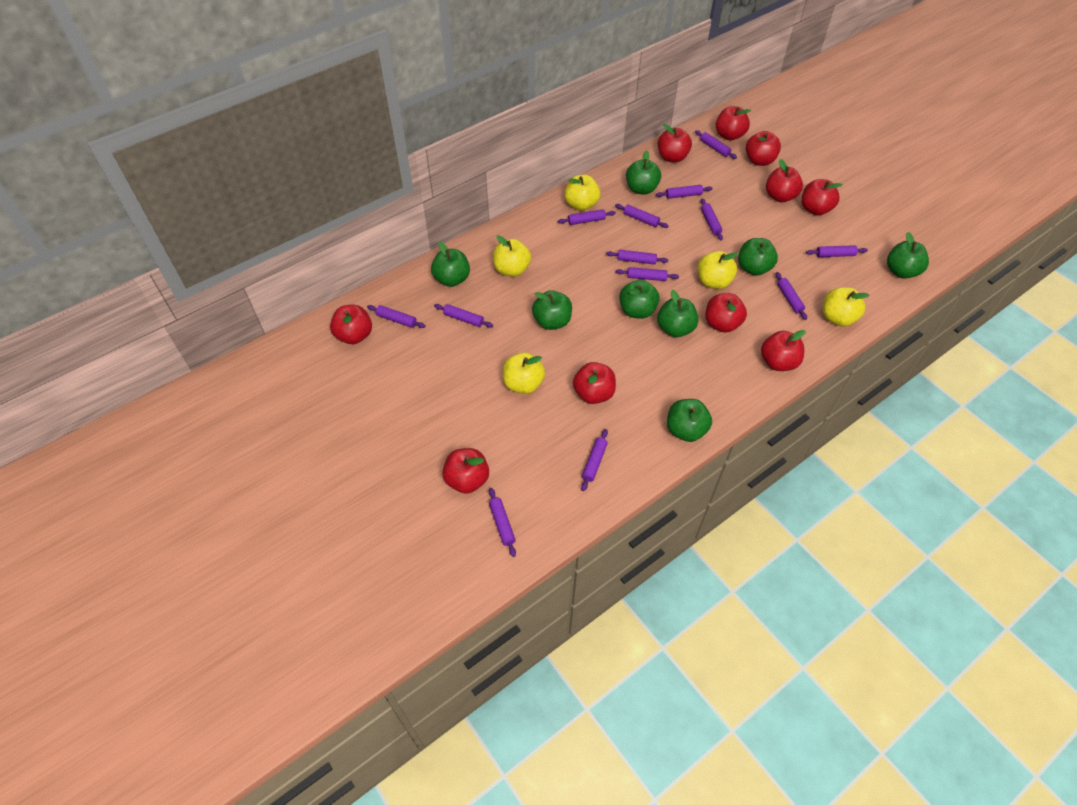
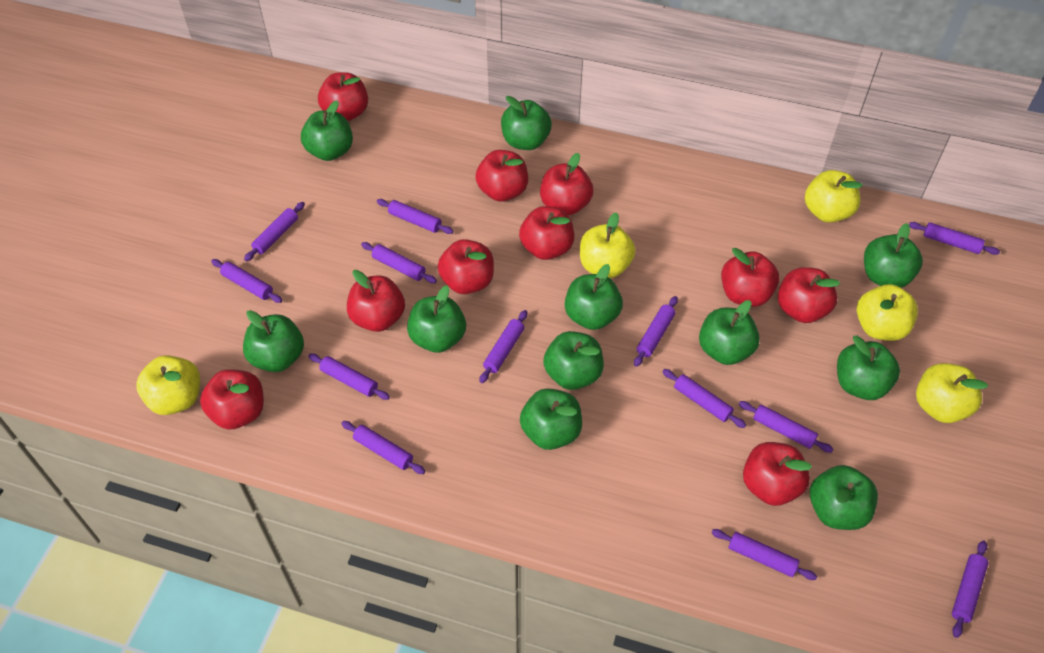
green apple: [431,242,470,287] [532,290,572,330] [619,280,660,319] [626,151,661,195] [657,290,699,337] [667,399,712,442] [738,238,778,276] [887,232,929,279] = 8 -> [243,310,304,372] [301,101,353,161] [407,285,466,353] [501,96,552,150] [520,388,582,450] [543,331,604,390] [565,264,623,330] [699,300,760,365] [810,465,878,530] [837,336,900,400] [864,223,923,288] = 11

